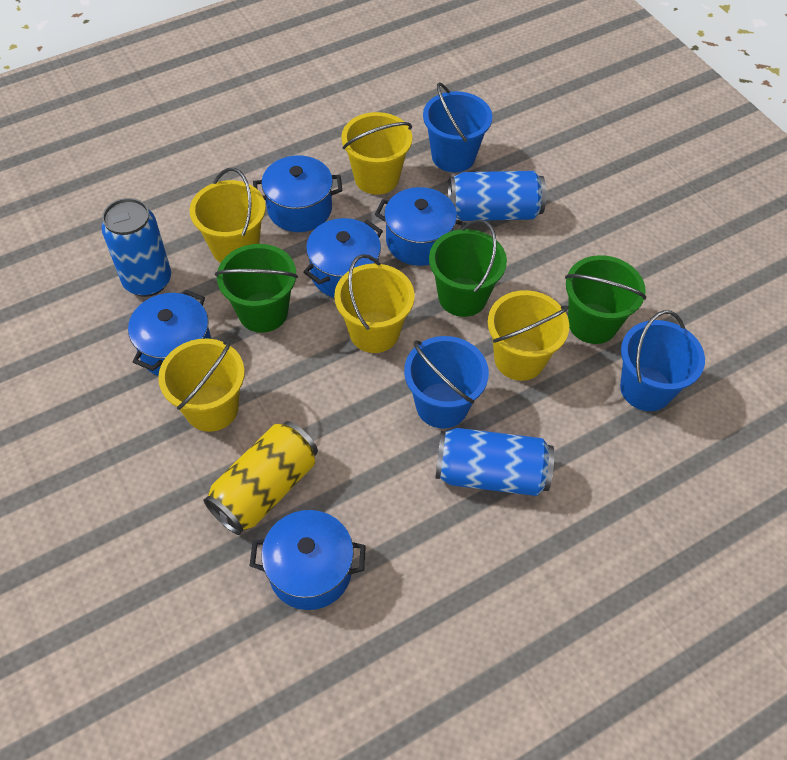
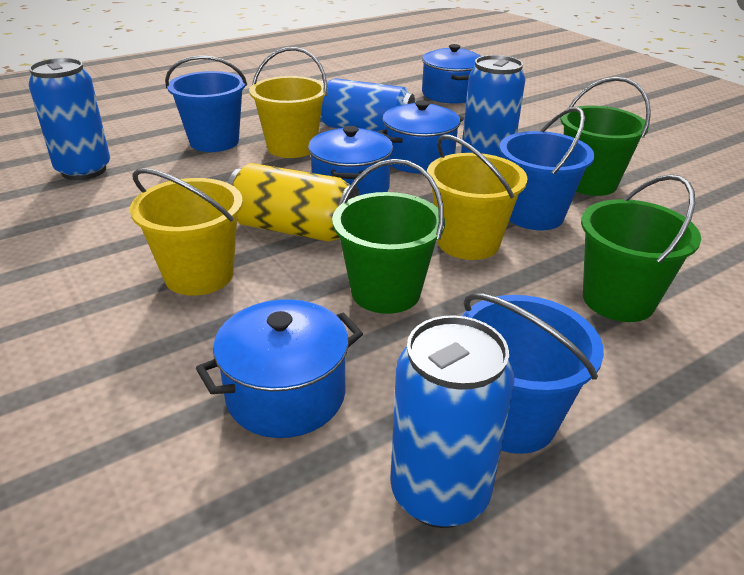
blue can: [101,198,171,297] [435,428,554,496] [448,171,546,221] = 3 -> [29,58,110,180] [320,78,415,132] [390,315,514,528] [461,55,525,158] = 4
blue pot: [128,289,211,376] [250,510,366,610] [253,156,342,232] [303,218,383,297] [375,187,466,266] = 5 -> [196,299,363,438] [308,126,393,195] [377,100,464,174] [422,44,481,104] = 4
yellow bucket: [158,339,245,432] [190,168,266,263] [334,254,415,353] [341,112,412,195] [488,290,569,381] = 5 -> [130,168,243,296] [249,47,327,158] [427,134,528,260] = 3

